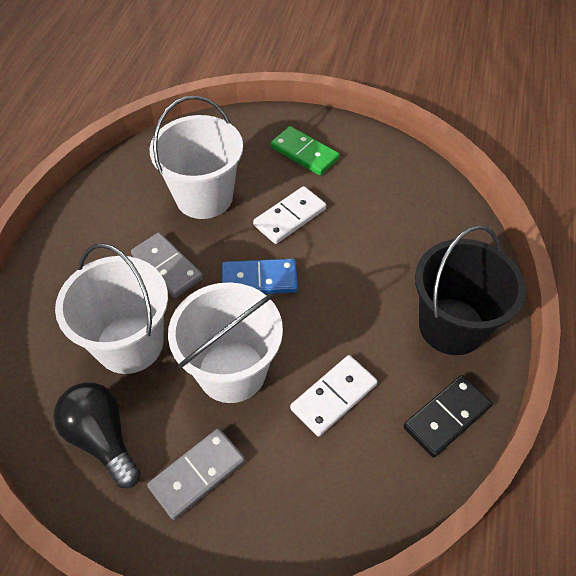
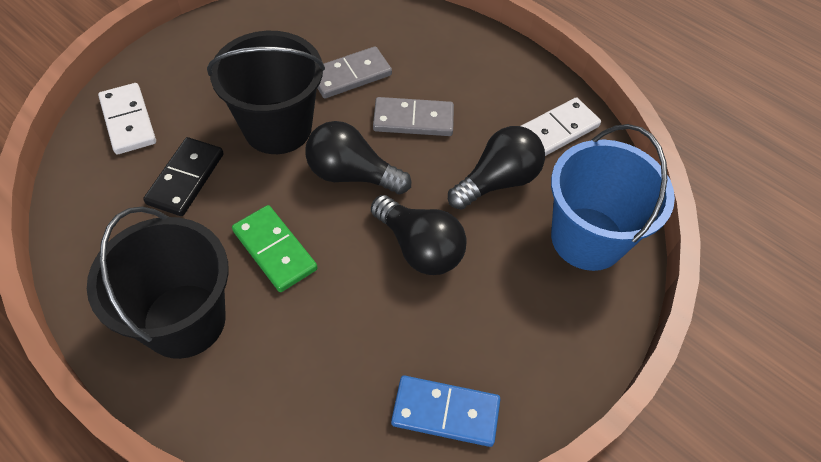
black bucket: [415,225,526,355] = 1 -> [87,207,229,359] [207,31,325,154] = 2
black light bulb: [53,382,141,488] = 1 -> [305,121,411,194] [371,195,466,275] [448,126,545,210] = 3
blue bucket: none = 0 -> [551,124,675,271] = 1
white bucket: [55,243,168,374] [150,95,243,219] [168,282,283,403] = 3 -> none = 0

